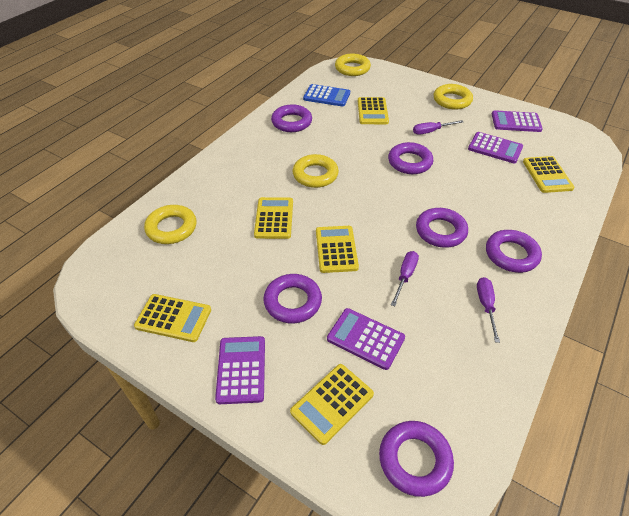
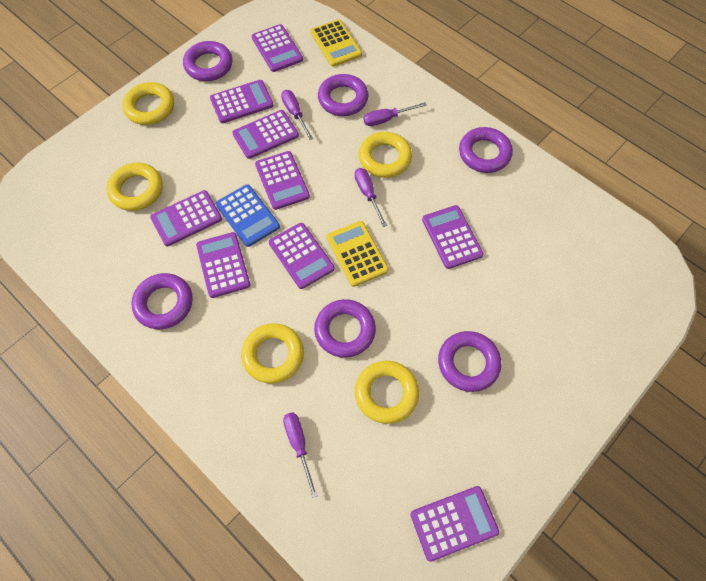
purple calculator: [215,336,265,404] [327,308,405,370] [468,132,523,163] [492,110,543,132] = 4 -> [150,190,222,246] [196,232,250,298] [210,80,274,123] [232,110,299,159] [252,24,303,72] [255,151,310,210] [269,223,334,289] [410,486,499,562] [422,205,484,269] = 9
purple screwdriver: [391,251,419,306] [413,120,463,135] [477,277,500,343] = 3 -> [281,90,313,140] [283,412,318,498] [355,168,387,227] [363,102,427,126] = 4
yellow calculator: [134,294,211,342] [254,197,293,239] [290,364,374,445] [316,226,359,273] [358,97,389,124] [523,156,574,193] = 6 -> [310,19,362,67] [327,221,389,287] = 2
yellow ring: [144,205,196,244] [293,154,339,188] [335,53,371,76] [434,84,473,110] = 4 -> [107,163,163,211] [122,82,174,125] [241,323,304,384] [355,361,419,424] [359,132,412,178] = 5

